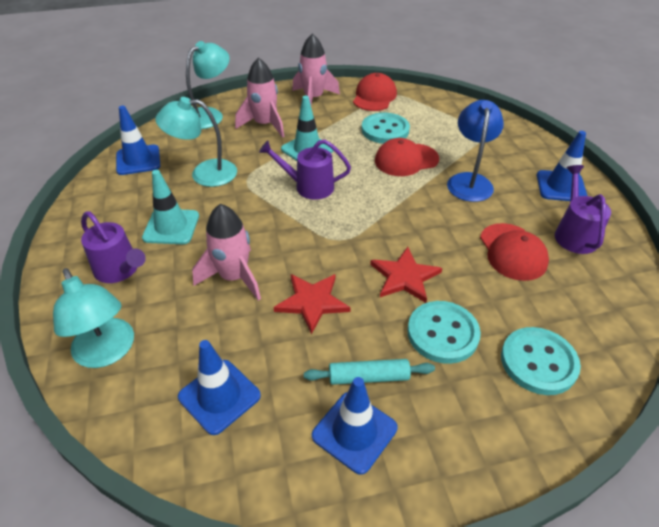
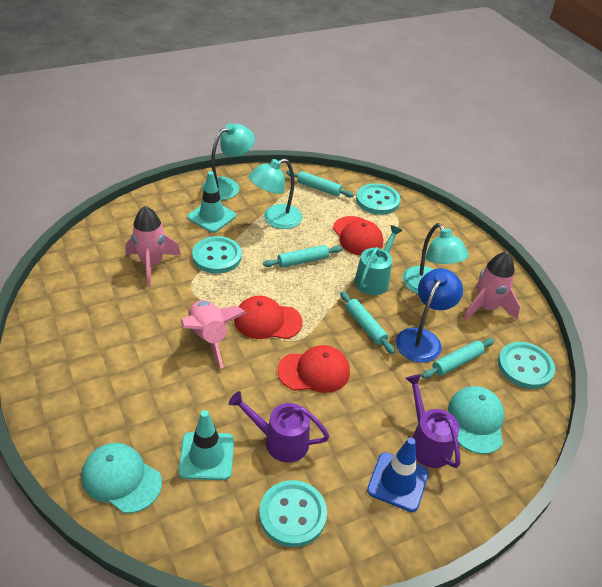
blue traffic cone: [116,106,160,175] [178,340,261,435] [312,377,398,475] [537,131,588,201] = 4 -> [367,437,429,512] = 1
purple watering can: [81,211,146,283] [259,139,351,200] [555,165,611,254] = 3 -> [229,391,329,463] [405,374,460,468] = 2
red star: [273,274,351,335] [370,247,442,303] = 2 -> none = 0
turquoise button: [362,113,410,144] [407,301,481,364] [501,327,581,395] = 3 -> [192,236,242,274] [259,480,327,547] [356,183,400,215] [498,342,555,389] = 4
turquoise cap: none = 0 -> [81,443,162,513] [448,386,504,454] = 2
turquoise rolling pin: [304,359,435,385] = 1 -> [263,245,342,268] [286,170,354,198] [340,291,395,354] [422,338,494,379] = 4
turquoise watering can: none = 0 -> [354,225,403,295] = 1

